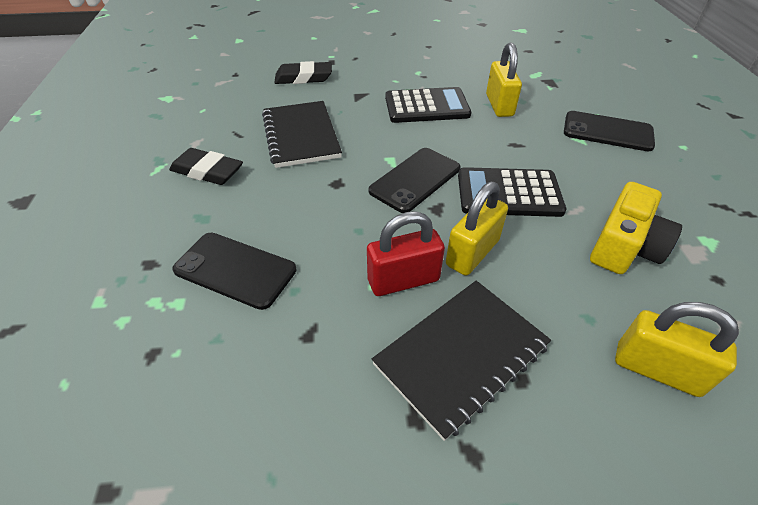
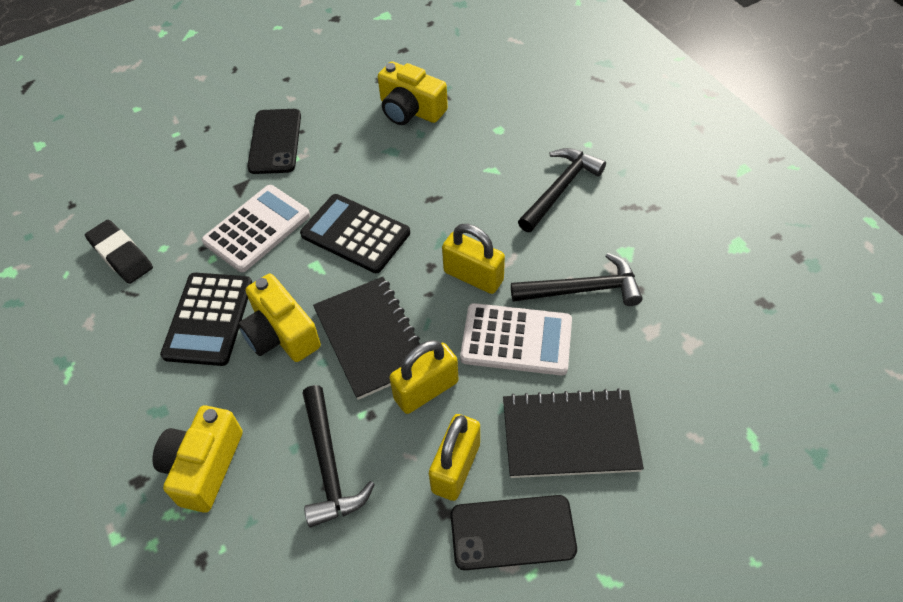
black eraser: [169,148,243,185] [274,61,332,84] = 2 -> [85,219,153,284] = 1
black hammer: none = 0 -> [303,385,375,528] [511,253,643,306] [518,148,606,232] = 3
black phone: [172,233,296,310] [369,148,460,213] [564,111,655,151] = 3 -> [247,109,301,174] [451,495,577,570] = 2
red padlock: [367,211,445,296] = 1 -> none = 0
white calculator: none = 0 -> [202,185,310,272] [460,303,572,376] = 2
yellow camera: [590,182,682,274] = 1 -> [153,405,243,513] [238,274,321,362] [378,61,448,125] = 3

